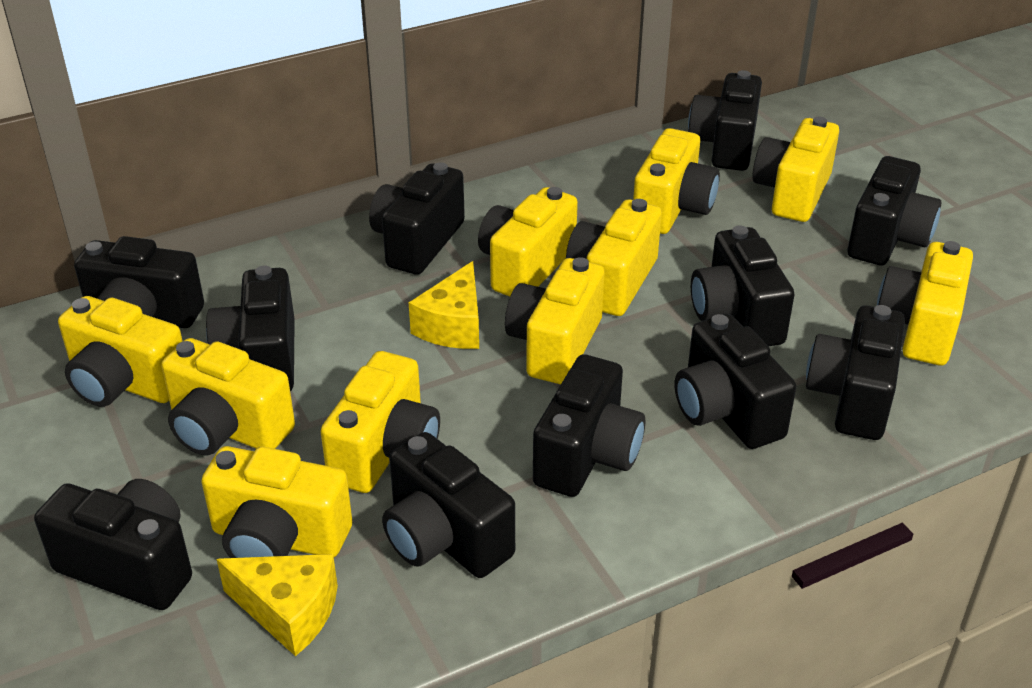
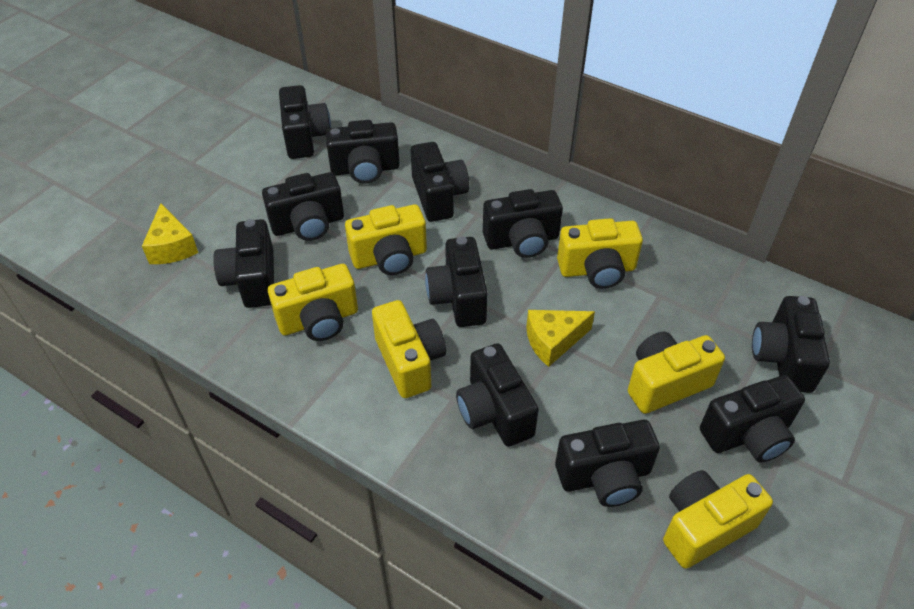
yellow camera: [58,296,183,407] [161,338,295,456] [202,446,352,558] [321,351,440,493] [478,187,578,296] [505,257,605,384] [566,199,662,316] [633,128,720,234] [752,116,839,222] [877,241,973,366] = 10 -> [268,264,358,341] [345,204,427,275] [372,300,446,398] [557,218,643,289] [628,332,725,414] [663,470,773,569] = 6

